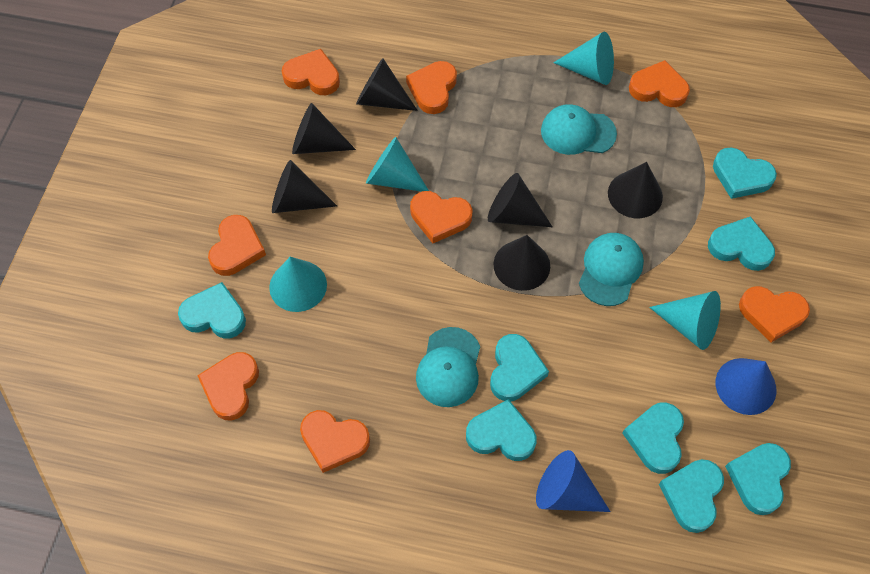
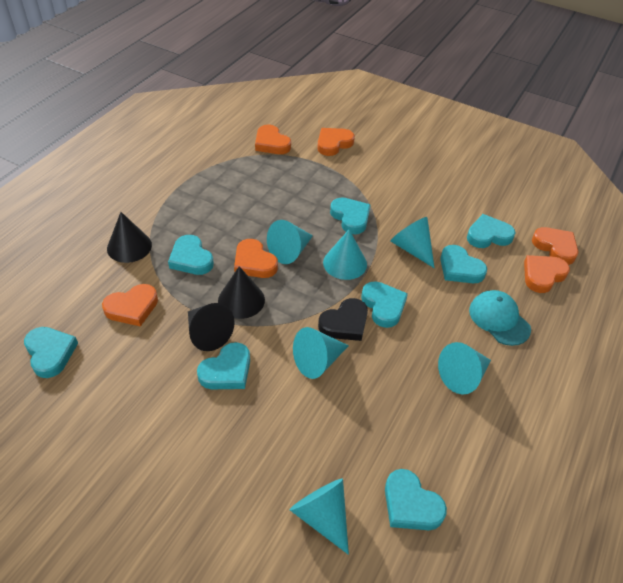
black cone: [272,160,337,213] [292,103,356,154] [356,58,418,111] [488,173,552,227] [493,235,550,291] [608,162,663,218] = 6 -> [107,212,152,263] [188,303,235,351] [218,266,265,319] = 3
black heart: none = 0 -> [318,298,368,341] = 1
blue cone: [536,450,611,512] [716,358,777,415] = 2 -> none = 0
orange heart: [197,352,259,421] [208,215,266,276] [282,49,340,95] [300,410,370,473] [406,61,457,114] [410,191,473,243] [629,60,690,107] [739,286,810,342] = 8 -> [102,284,158,327] [234,239,278,278] [255,125,291,154] [317,128,355,156] [524,255,570,293] [532,227,578,265] = 6
turquoise cap: [416,327,480,407] [541,104,617,155] [579,233,644,306] = 3 -> [469,290,531,346] = 1
turquoise cone: [269,257,327,312] [366,137,429,192] [553,32,614,85] [649,291,721,350] = 4 -> [267,220,313,264] [289,478,349,555] [293,327,349,379] [323,230,367,280] [390,217,435,268] [438,342,491,394] = 6

